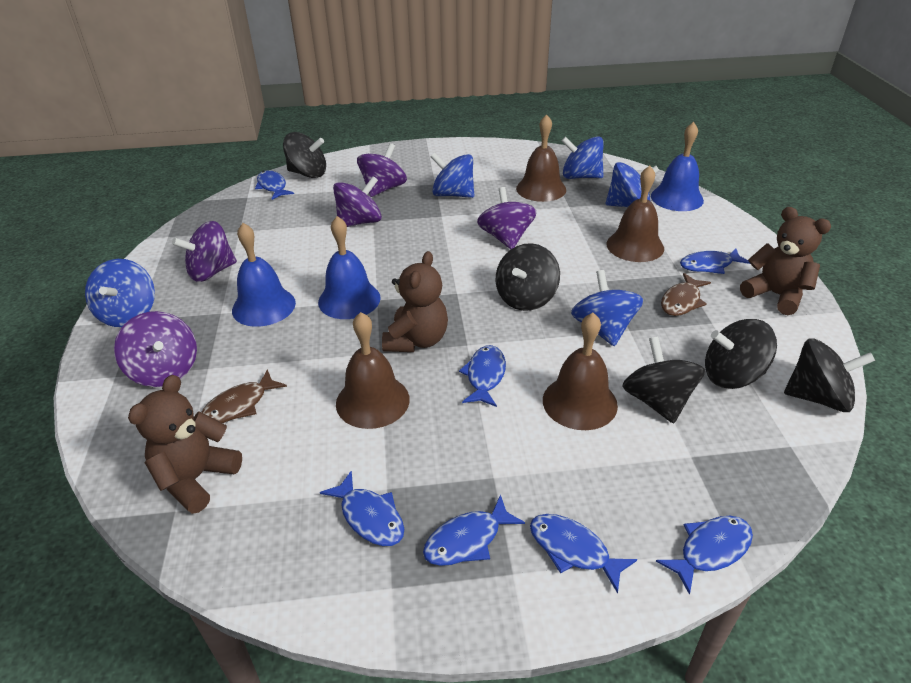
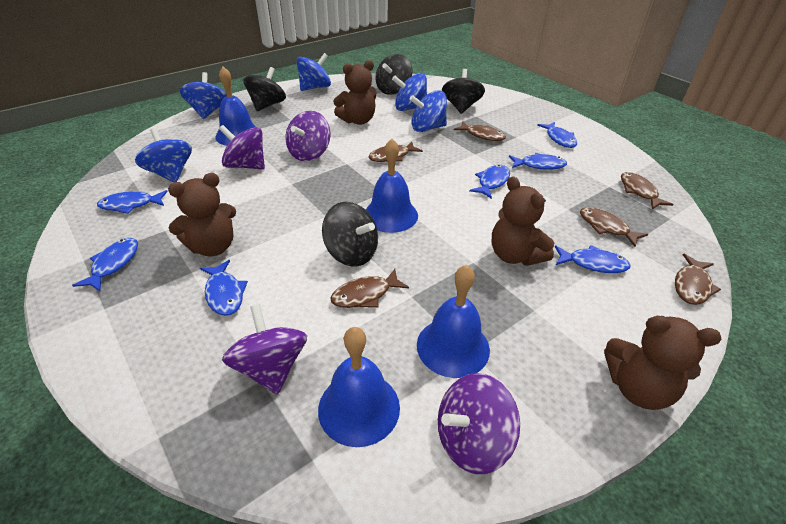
black spinning top: [283,132,326,178] [496,243,560,311] [622,337,705,424] [705,319,777,389] [784,338,875,412] = 5 -> [243,67,286,111] [322,202,378,267] [375,54,412,95] [442,69,485,114] = 4
blue bell: [232,223,296,327] [318,216,381,319] [651,122,704,211] = 3 -> [215,67,256,146] [318,327,400,447] [365,139,418,233] [417,265,490,378] = 4
brown bell: [336,312,410,429] [516,114,566,202] [543,313,618,430] [607,166,664,262] = 4 -> none = 0
brown fish: [201,369,287,423] [661,273,711,316] = 2 -> [331,269,409,308] [368,141,423,162] [454,121,506,141] [580,207,648,247] [621,172,674,209] [675,254,721,305] = 6
brown teddy bear: [128,375,242,514] [382,251,448,352] [740,207,831,315] = 3 -> [168,173,236,257] [333,60,376,125] [492,176,554,266] [604,316,722,410] = 4
purple spinning top: [114,311,197,387] [172,221,237,282] [333,176,382,227] [357,143,407,197] [477,187,537,249] = 5 -> [219,125,265,170] [222,304,307,395] [286,111,330,161] [438,373,520,474] = 4

